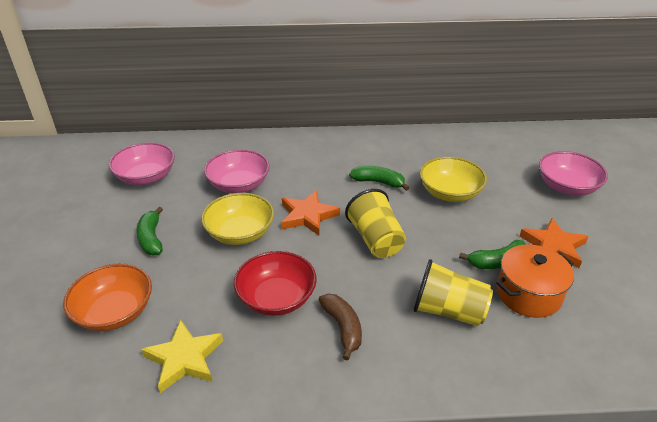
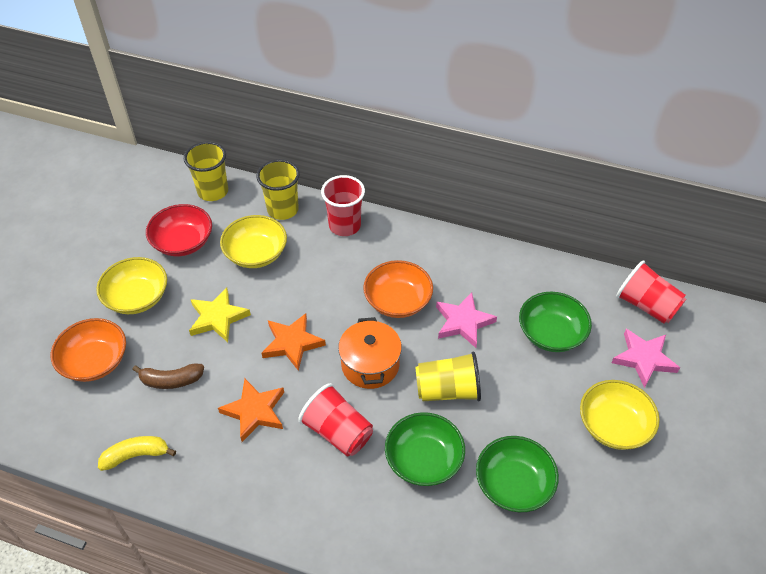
green banana: [136,207,163,255] [349,166,409,191] [459,240,526,269] = 3 -> none = 0
green bowl: none = 0 -> [385,412,465,486] [476,436,559,512] [519,292,592,352] = 3
orange bowl: [63,264,152,331] = 1 -> [51,318,126,382] [363,260,433,318] = 2
pink bowl: [109,142,175,185] [204,149,270,193] [539,151,608,195] = 3 -> none = 0
pink star: none = 0 -> [436,292,497,348] [611,329,680,388] = 2
red cup: none = 0 -> [298,383,373,456] [321,175,365,236] [616,260,686,324] = 3
yellow banana: none = 0 -> [98,436,176,471] = 1
yellow bowl: [201,193,274,245] [420,157,487,202] = 2 -> [96,257,167,314] [220,215,287,268] [580,380,660,450] = 3
yellow cup: [345,189,406,258] [413,259,493,326] = 2 -> [184,142,228,201] [257,159,300,220] [415,351,481,402] = 3

